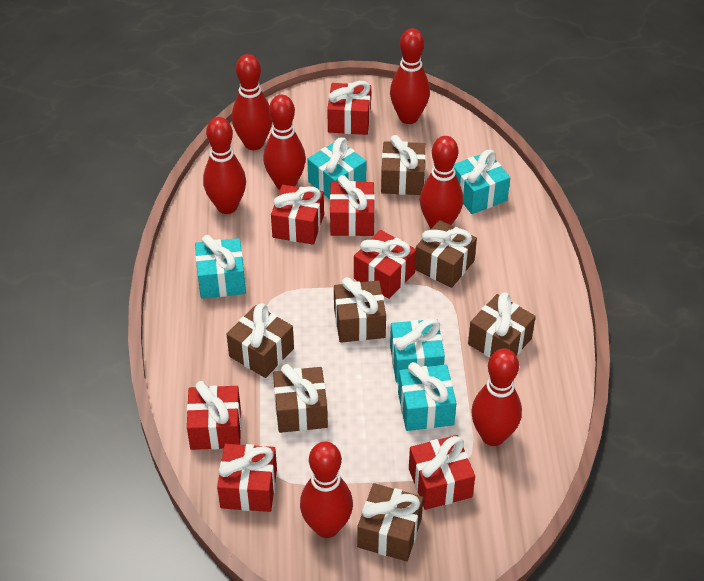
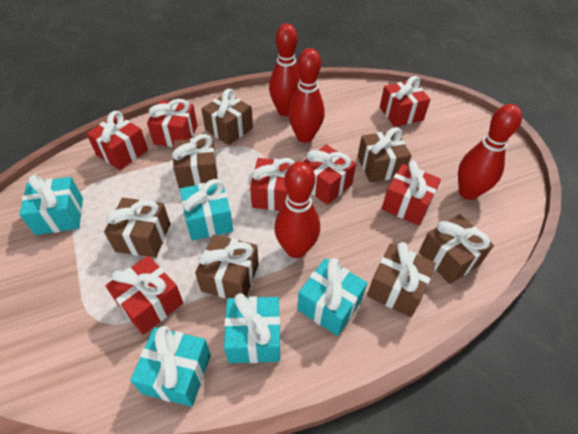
red bowling pin: [203,117,246,214] [232,54,272,150] [263,95,306,190] [300,442,353,538] [390,28,430,124] [420,136,463,229] [471,349,522,446] = 7 -> [269,23,300,116] [274,162,320,258] [288,48,325,143] [458,104,522,200] = 4

